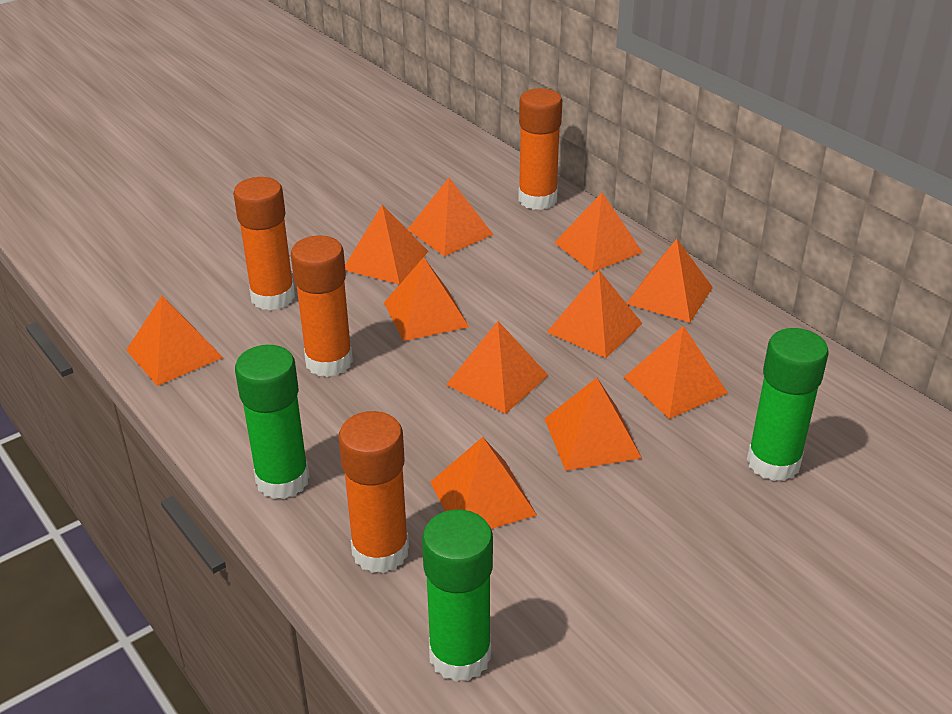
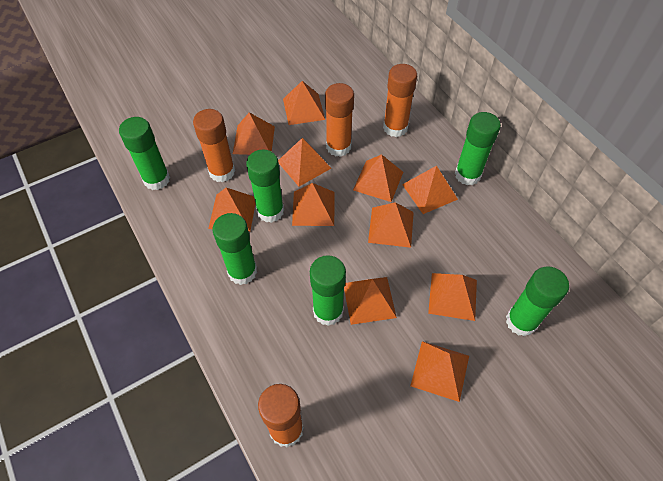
green glue stick: [235,345,310,499] [422,510,493,682] [747,328,829,481] = 3 -> [119,117,170,190] [212,213,257,285] [246,149,284,223] [310,255,346,326] [455,112,501,185] [506,266,569,336] = 6

